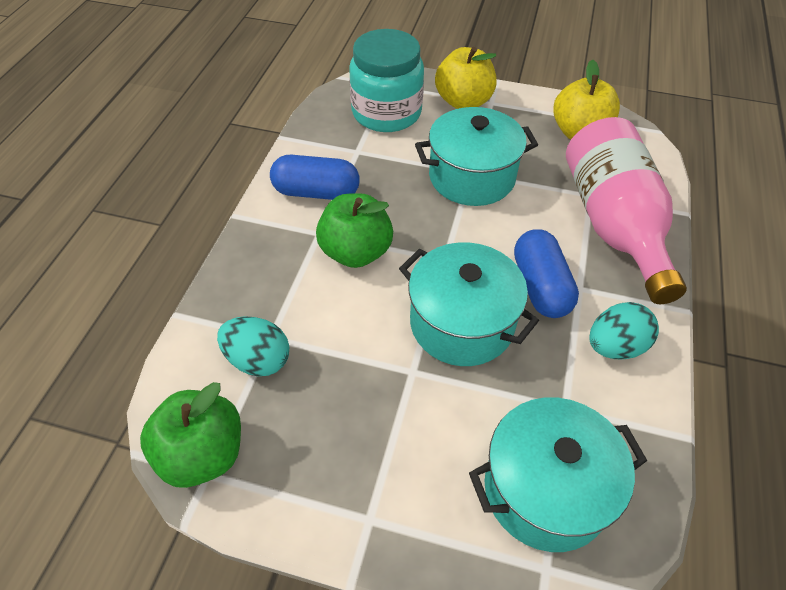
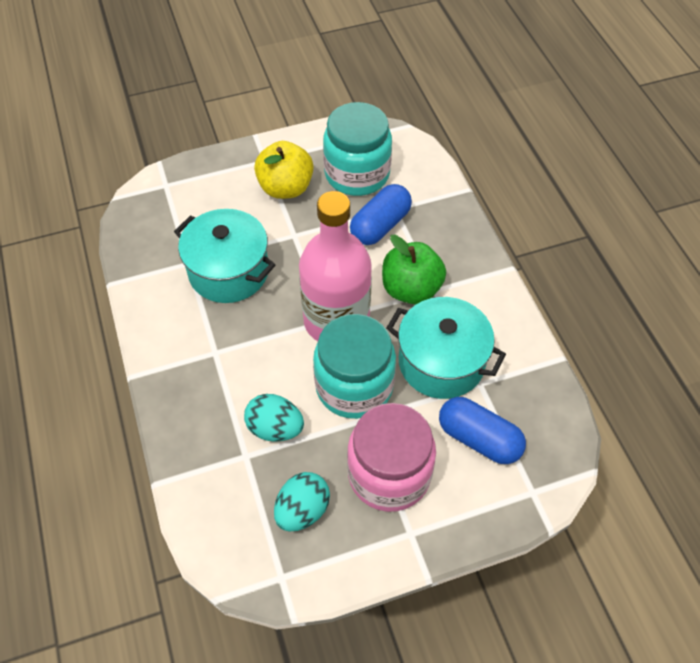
green apple: [140,382,241,488] [316,193,393,268] = 2 -> [382,235,446,304] = 1
pink jar: none = 0 -> [347,403,436,512] = 1
turquoise jar: [350,29,424,132] = 1 -> [313,314,396,419] [323,102,392,196] = 2
turquoise pot: [399,242,539,366] [415,107,538,206] [469,397,647,552] = 3 -> [174,209,275,303] [386,297,506,399] = 2
yellow apple: [435,47,496,109] [553,60,620,140] = 2 -> [254,141,314,199] = 1

